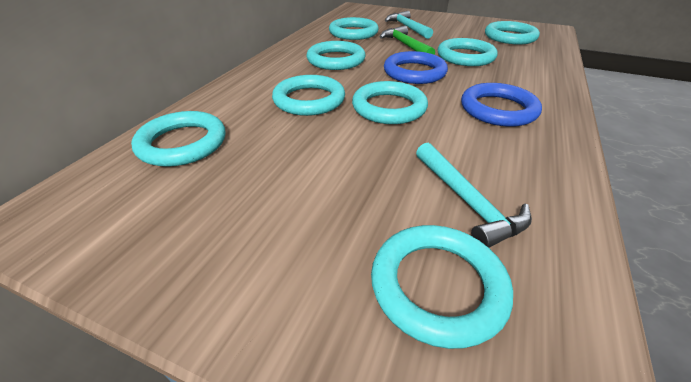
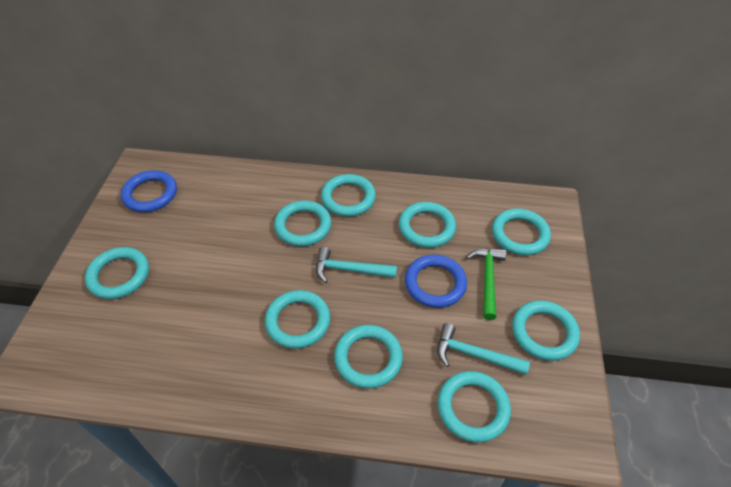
turquoise ring: [131,111,226,167] [272,75,345,116] [307,41,366,70] [329,17,379,40] [352,81,428,124] [371,225,513,349] [438,38,497,66] [485,21,540,45] = 8 -> [85,247,149,299] [265,290,330,349] [274,200,331,246] [321,174,376,217] [334,325,403,389] [399,202,456,248] [438,371,511,442] [492,208,551,255] [512,301,580,361] = 9

